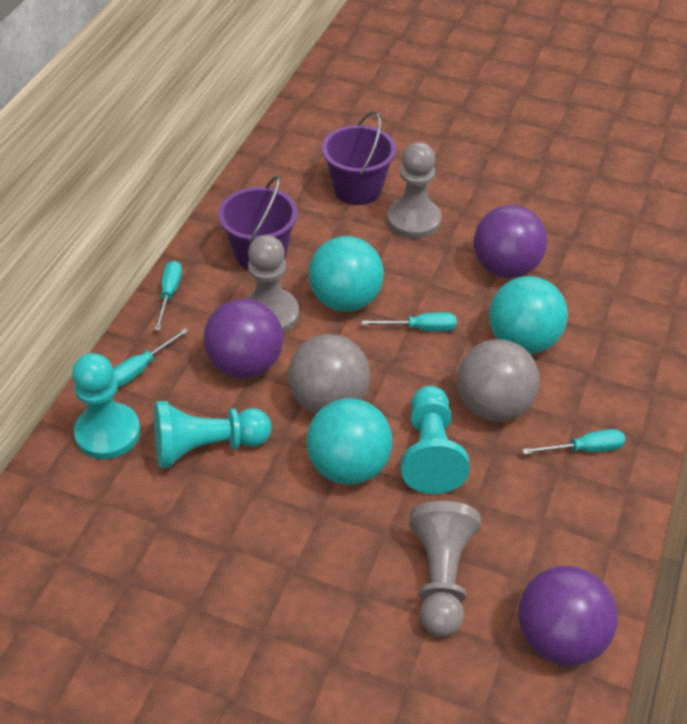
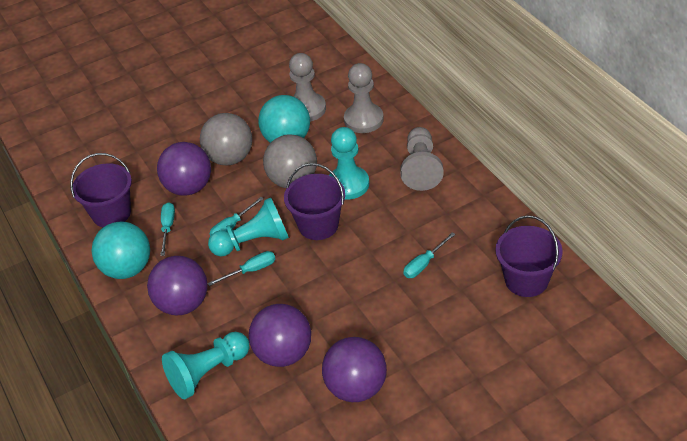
purple ball: [204,299,283,378] [474,205,547,278] [518,566,618,666] = 3 -> [147,256,208,315] [157,142,211,195] [249,304,311,367] [322,337,387,402] = 4
purple bucket: [218,176,298,270] [322,111,396,205] = 2 -> [70,153,132,227] [284,163,345,240] [495,215,563,297] = 3
turquoise ball: [306,398,393,485] [309,236,384,311] [489,276,568,354] = 3 -> [91,222,150,279] [258,95,310,143] = 2

